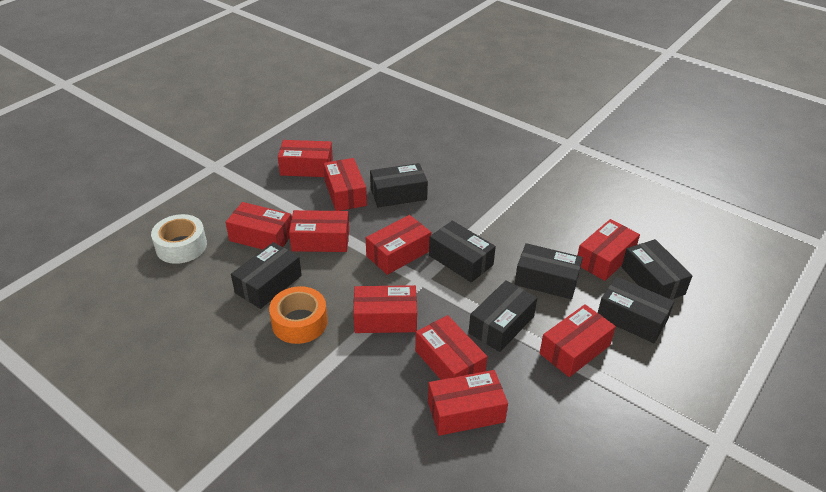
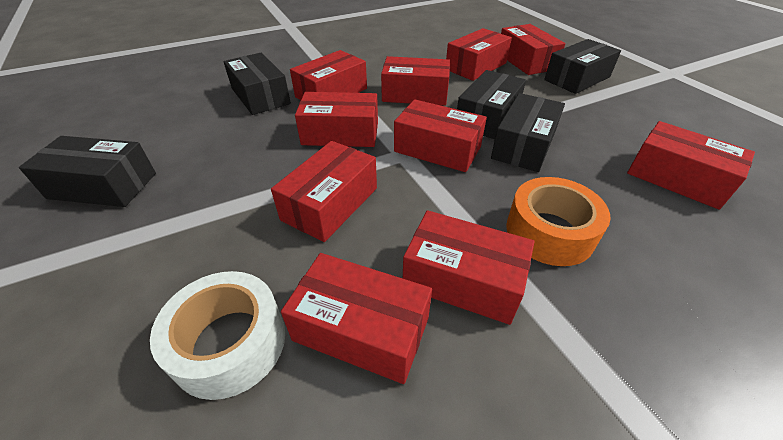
black box: [231,242,302,309] [370,163,428,207] [429,221,496,282] [469,280,537,352] [515,243,583,299] [598,276,674,343] [622,239,692,300] = 7 -> [19,136,156,207] [223,53,291,115] [457,70,526,139] [491,93,565,172] [544,39,621,94] = 5

